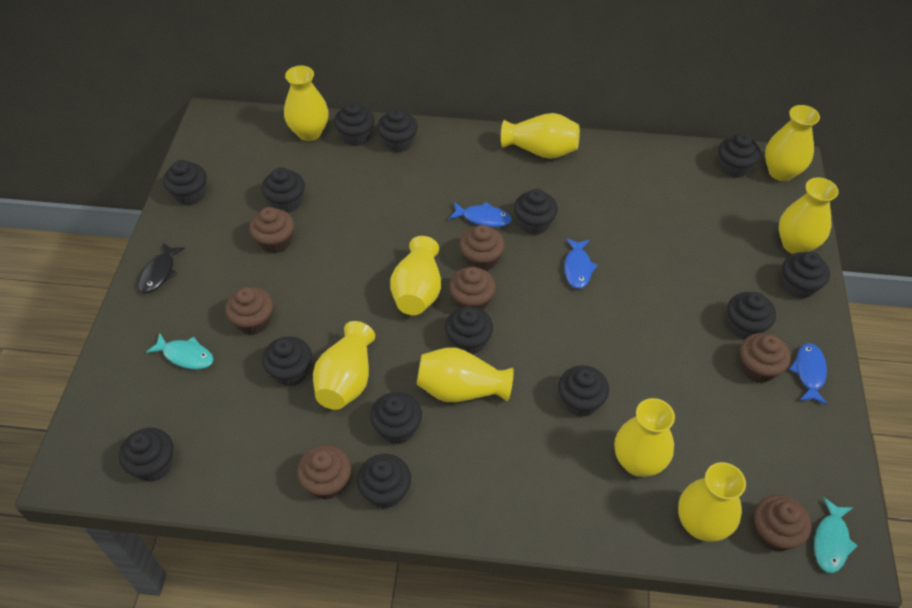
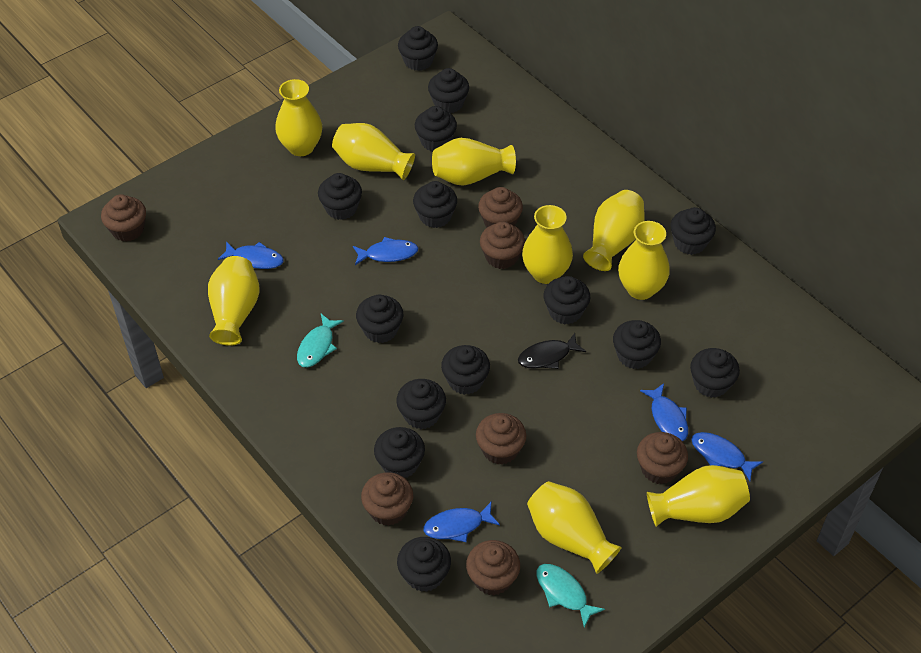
blue fish: [449,202,512,227] [564,238,598,289] [789,343,828,405] = 3 -> [218,241,284,269] [353,237,418,265] [423,502,500,542] [640,383,688,442] [691,432,763,481] = 5

